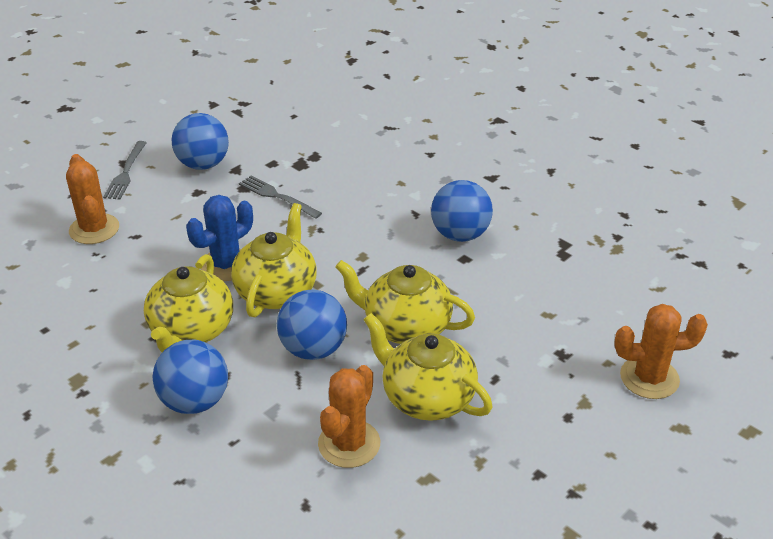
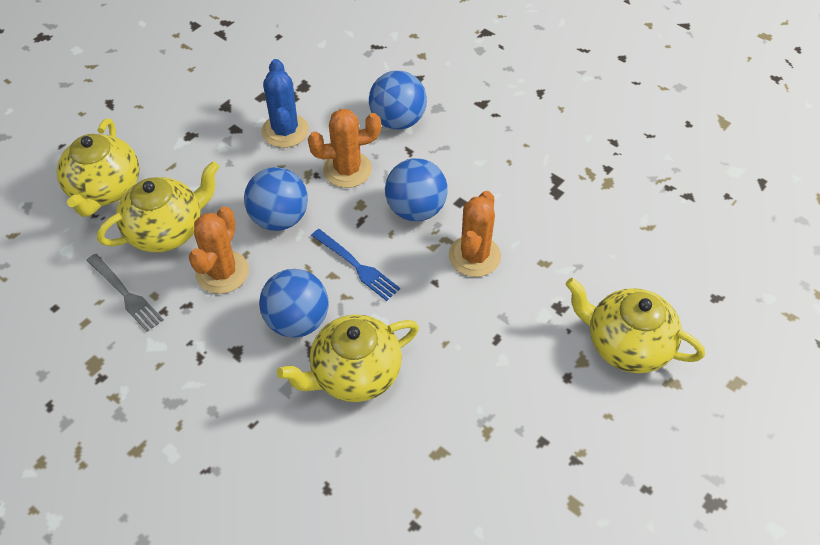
blue fork: none = 0 -> [311,229,400,301] = 1
grey fork: [103,141,147,200] [239,176,322,219] = 2 -> [86,254,164,332] = 1

